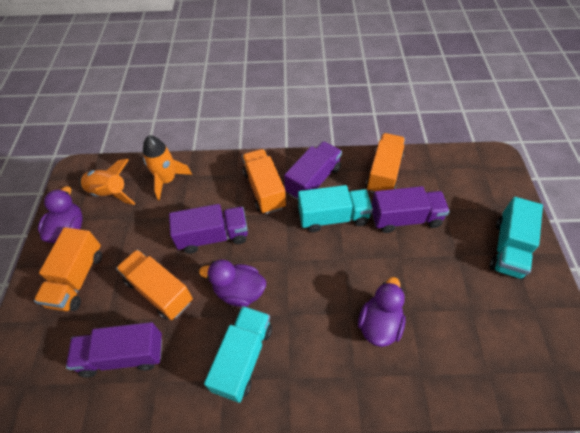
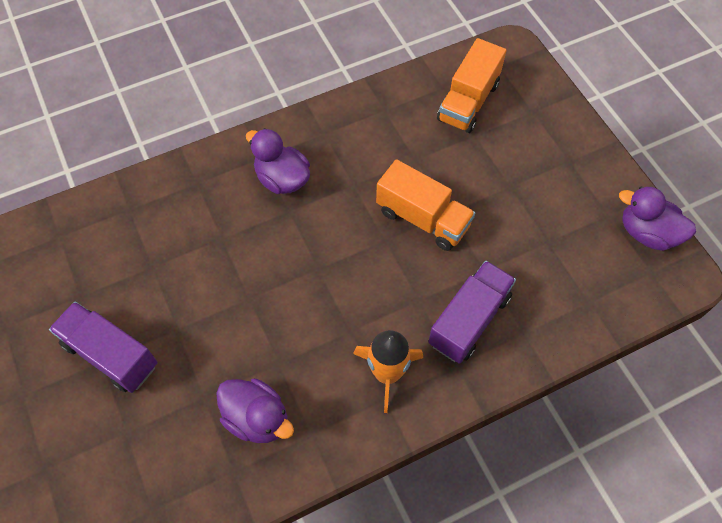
orange rocket: [79,159,136,205] [143,135,192,200] = 2 -> [353,330,423,413] = 1
orange truck: [34,227,102,311] [116,249,193,320] [242,149,286,214] [366,133,405,193] = 4 -> [376,159,475,251] [437,38,507,133] = 2
purple truck: [66,322,162,378] [169,204,248,254] [284,141,342,200] [371,186,450,233] = 4 -> [49,302,158,393] [428,261,516,364] = 2
turquoise truck: [204,306,272,403] [298,185,373,232] [490,197,543,280] = 3 -> none = 0

